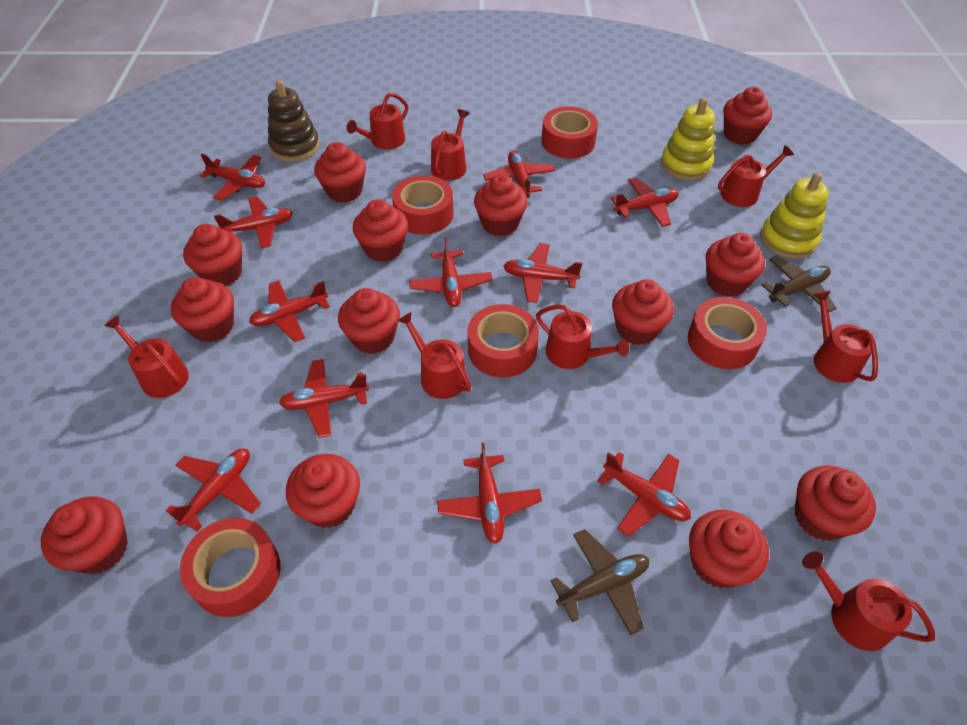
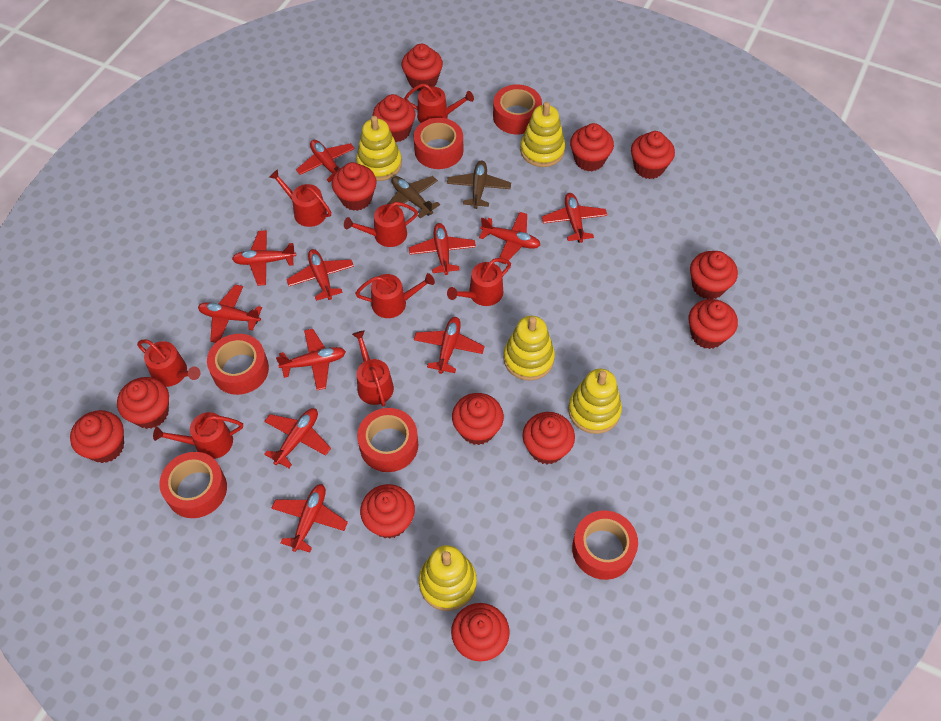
brown stacking toy: [268,80,320,162] = 1 -> none = 0
red tape: [180,518,280,617] [392,175,454,235] [467,304,539,378] [542,106,598,159] [688,297,767,369] = 5 -> [159,452,227,518] [207,334,269,395] [357,408,418,472] [414,118,463,169] [493,84,542,135] [572,510,638,580] = 6
yellow stacking toy: [661,97,715,180] [760,172,829,259] = 2 -> [356,116,402,181] [419,545,477,611] [503,316,555,381] [520,102,565,167] [568,369,622,434] = 5

